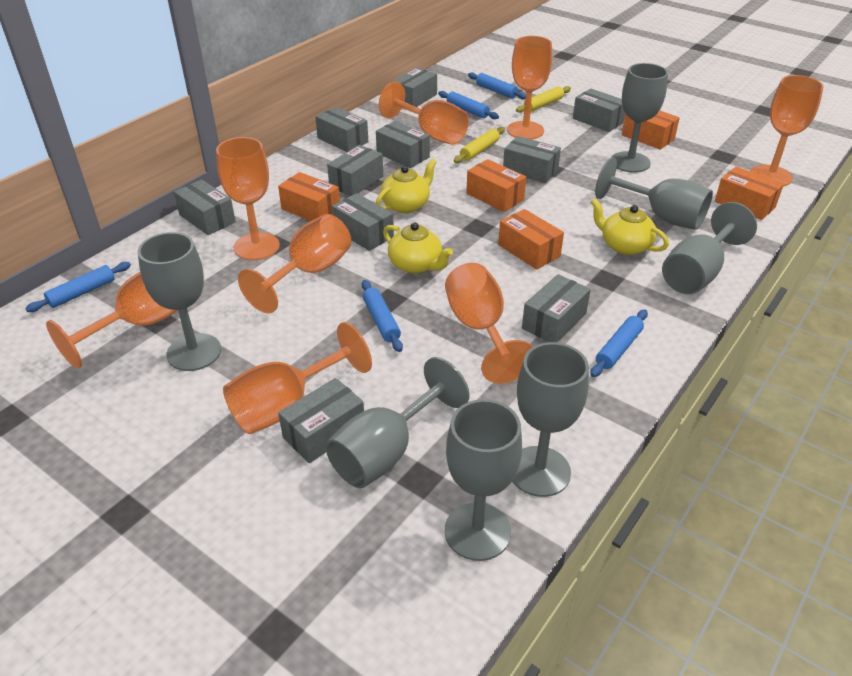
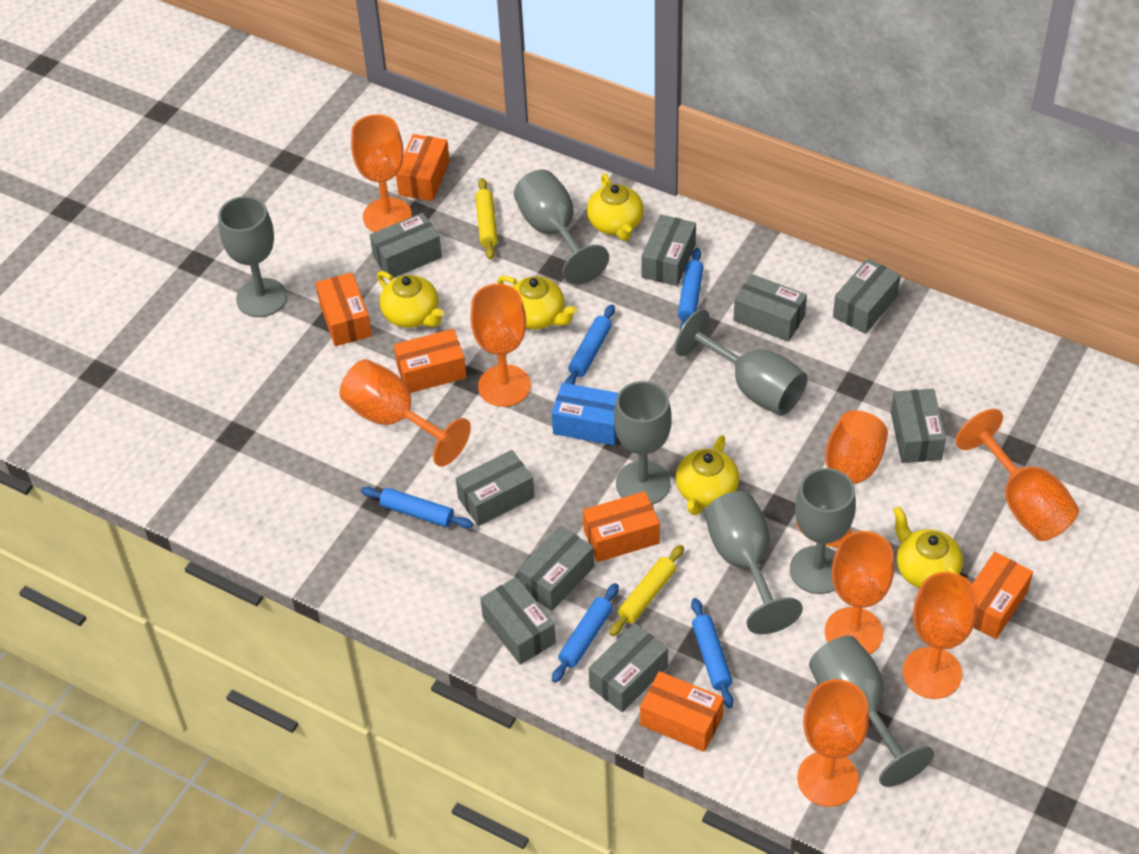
blue box: none = 0 -> [552,383,619,446] = 1
grey box: [174,179,236,235] [278,378,364,463] [315,107,368,152] [327,145,383,196] [332,193,394,251] [376,121,430,168] [392,67,437,107] [503,136,561,183] [522,274,591,342] [573,88,625,132] = 10 -> [370,213,442,278] [456,450,534,526] [480,577,556,665] [518,526,594,611] [589,623,668,712] [641,214,696,286] [734,274,807,342] [833,259,901,334] [891,389,946,463] = 9
orange box: [278,172,340,221] [466,159,526,212] [498,209,564,270] [622,111,680,150] [715,166,784,220] = 5 -> [315,272,372,346] [394,329,467,393] [396,134,450,201] [583,491,660,562] [640,671,724,752] [972,552,1033,639] = 6
yellow teapot: [376,159,437,213] [383,222,453,274] [591,198,669,255] = 3 -> [377,271,444,328] [497,276,577,329] [587,173,644,241] [676,435,739,515] [893,506,963,588] = 5

